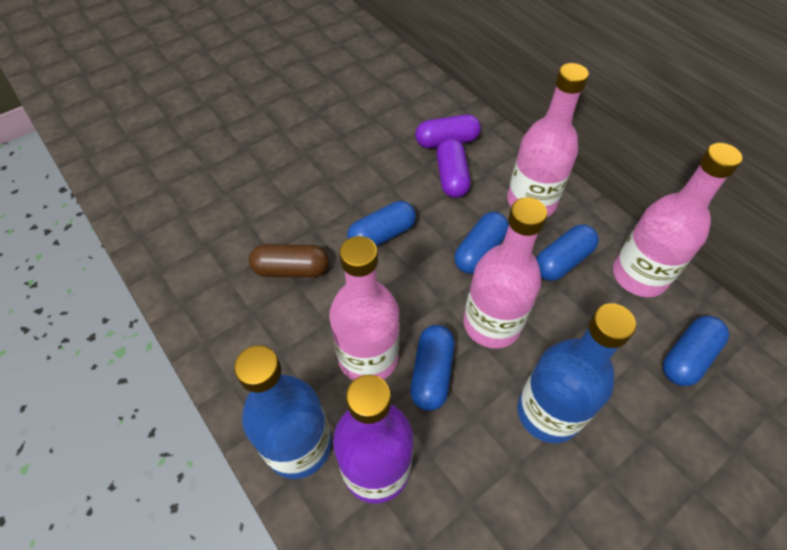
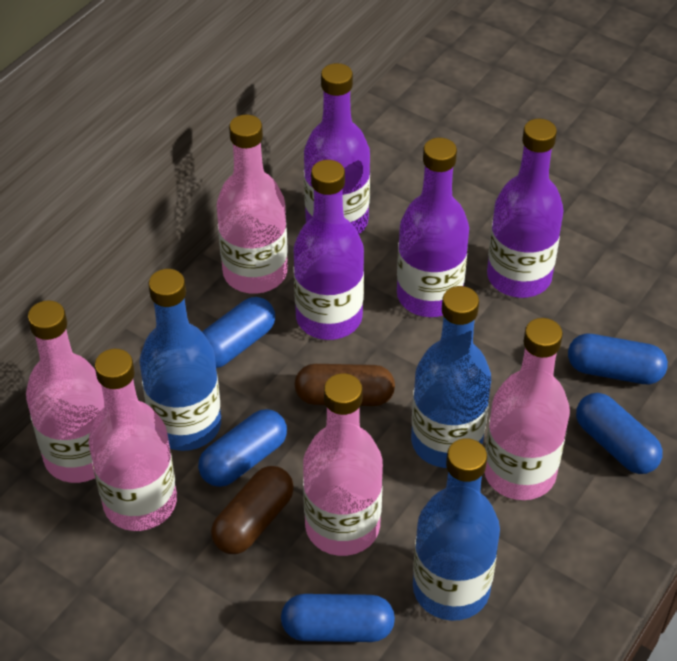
blue bottle: [234,345,331,479] [517,303,636,443] = 2 -> [139,269,221,451] [411,286,491,468] [413,438,500,621] = 3
brown capsule: [249,244,329,277] = 1 -> [211,466,294,554] [295,364,395,406] = 2
pink bottle: [329,236,400,380] [464,197,547,349] [507,63,589,217] [613,143,743,297] = 4 -> [26,300,104,483] [88,349,177,531] [217,115,288,294] [303,373,383,556] [484,318,570,500] = 5
purple bottle: [333,375,413,503] = 1 -> [293,160,364,340] [304,63,370,234] [397,138,469,317] [487,119,564,298] = 4
purple capsule: [415,114,481,148] [436,138,471,198] = 2 -> none = 0

